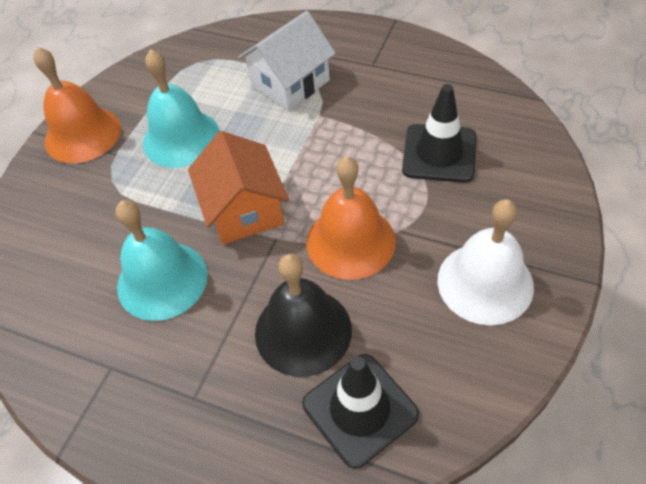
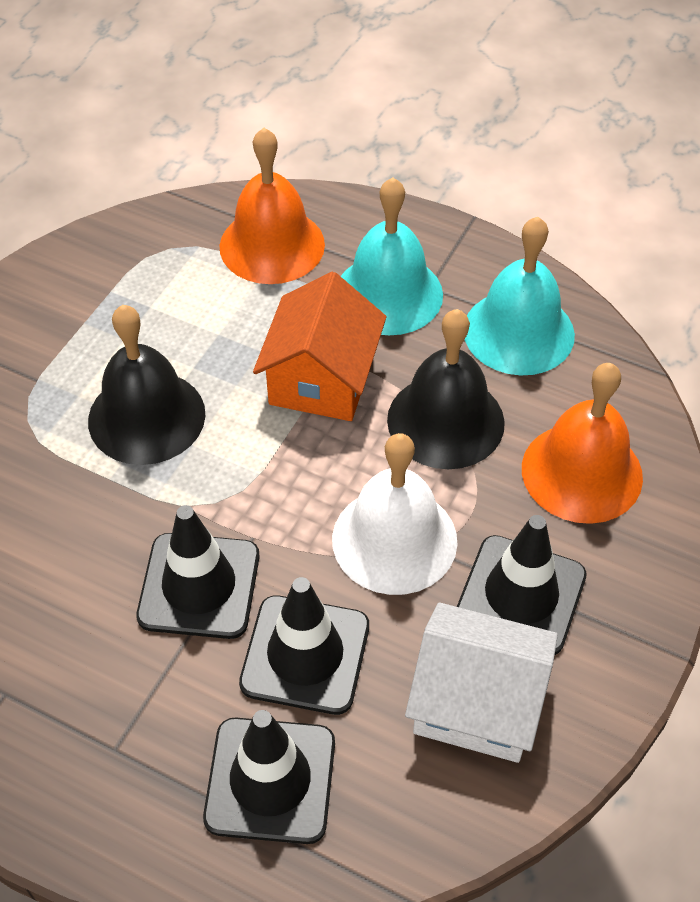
black bell: [255,254,352,377] = 1 -> [88,305,205,465] [387,309,505,469] = 2
black traffic cone: [302,354,419,468] [402,84,476,183] = 2 -> [136,505,260,639] [203,710,335,844] [239,577,369,715] [457,515,587,655] = 4

